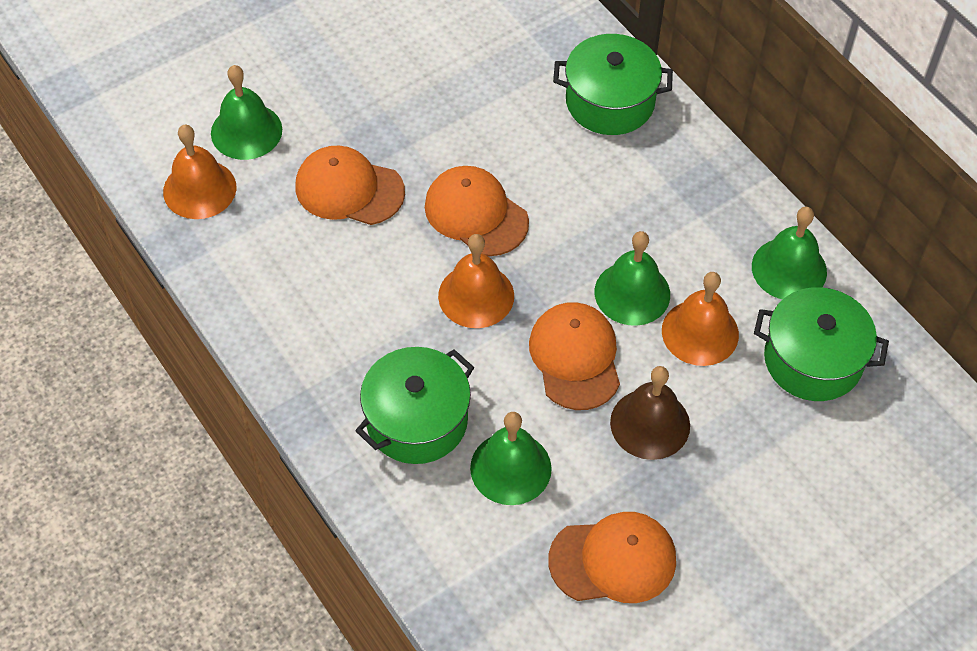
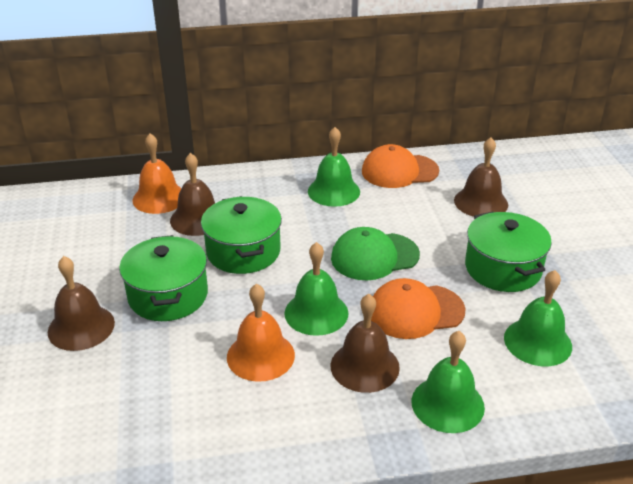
brown bell: [610,366,690,460] = 1 -> [48,256,115,351] [170,153,215,236] [331,294,400,393] [454,137,508,217] = 4
green cap: none = 0 -> [331,227,420,280] = 1
orange bell: [163,124,236,219] [438,234,514,328] [662,272,739,366] = 3 -> [133,133,181,214] [227,284,295,382] = 2
orange cap: [296,146,405,225] [425,166,529,256] [529,302,620,410] [548,512,676,603] = 4 -> [362,144,439,188] [371,278,466,339] = 2

